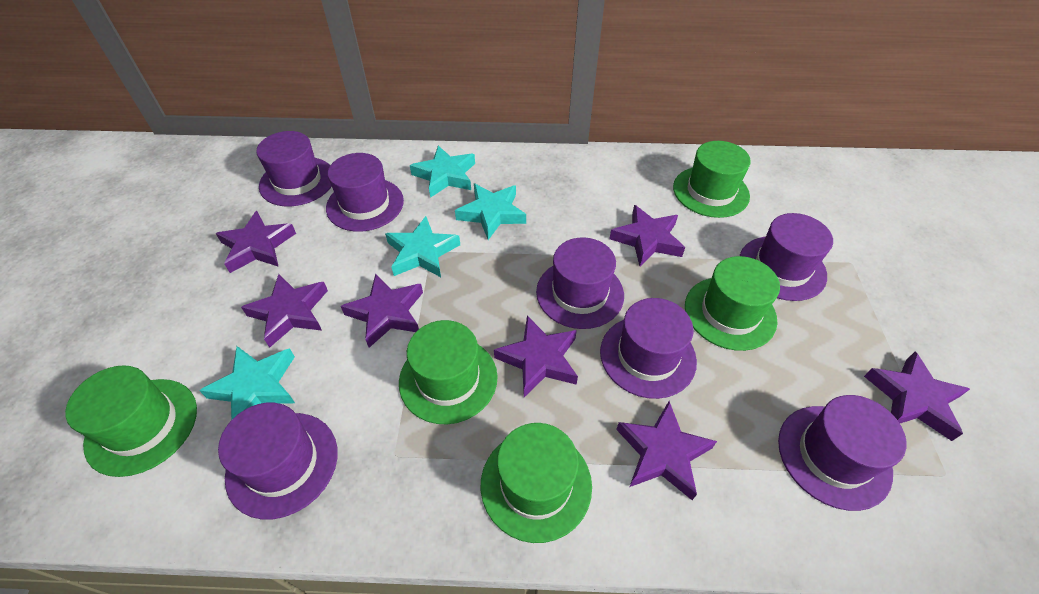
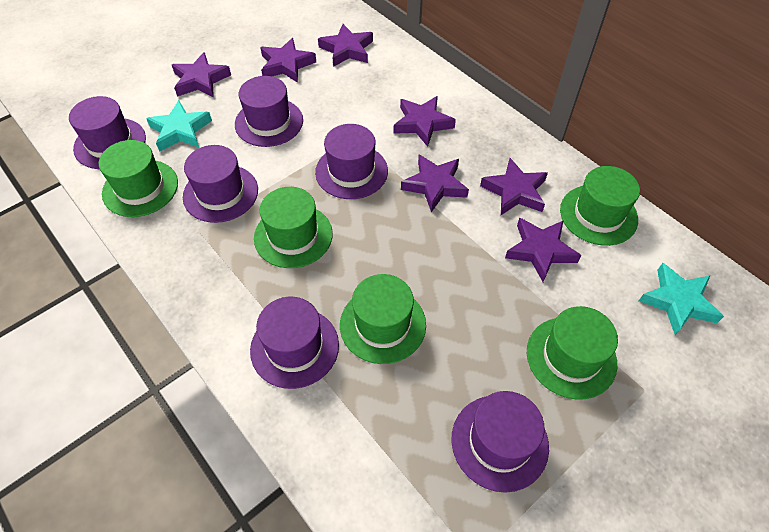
purple hat: [218,402,338,520] [256,131,332,206] [326,153,404,232] [536,237,624,329] [600,298,697,399] [740,213,833,301] [778,395,906,511] = 7 -> [69,96,146,169] [183,145,258,223] [235,76,303,147] [250,297,339,389] [315,124,388,199] [451,391,549,493] = 6
turquoise star: [199,346,295,420] [385,216,460,277] [410,146,475,198] [455,183,526,240] = 4 -> [146,100,212,152] [639,263,724,335] = 2

